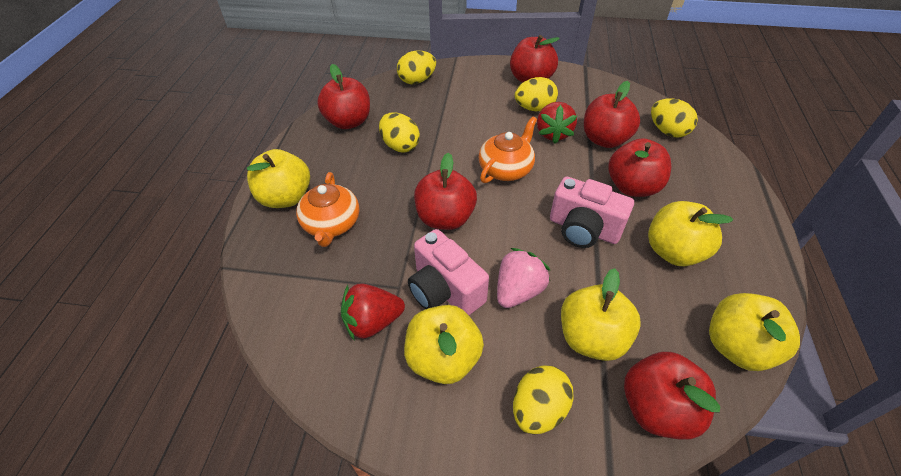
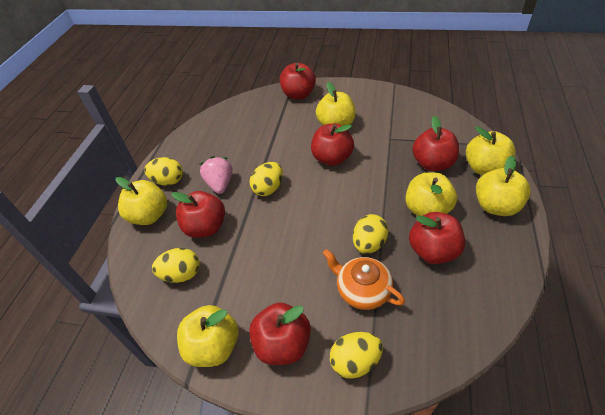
orange teapot: [296,172,359,247] [478,116,537,183] = 2 -> [323,249,405,310] = 1
pink camera: [408,229,489,315] [550,176,634,248] = 2 -> none = 0
red strawberry: [341,283,405,341] [537,102,577,143] = 2 -> none = 0
yellow apple: [247,149,310,208] [404,305,484,384] [561,268,641,361] [648,201,733,266] [709,293,800,371] = 5 -> [116,177,167,225] [177,305,238,367] [316,82,356,126] [405,172,457,216] [466,126,516,175] [476,155,531,216] = 6

